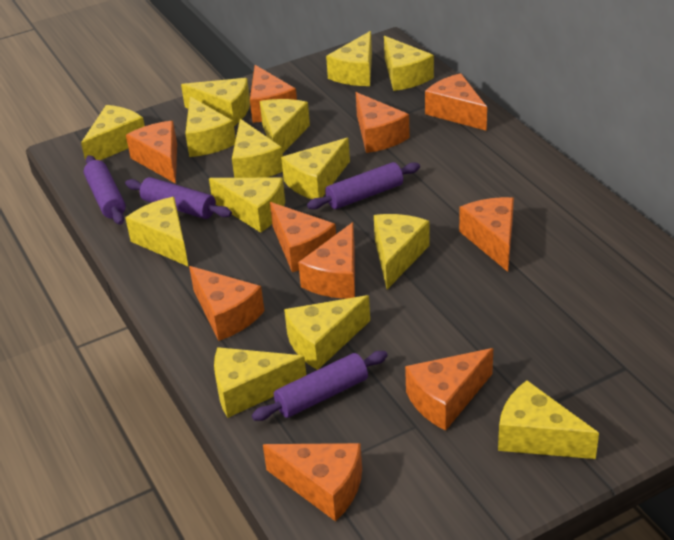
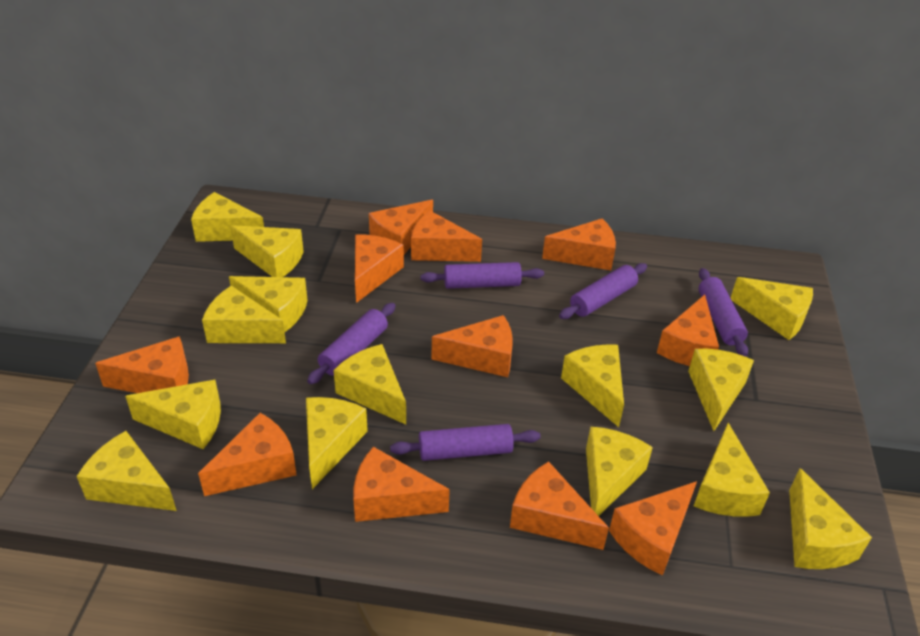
orange cheese: [126,121,177,184] [189,266,264,341] [250,65,297,123] [263,443,362,521] [270,202,336,272] [298,222,355,299] [356,92,410,153] [405,348,493,431] [425,73,487,131] [459,197,514,272] = 10 -> [95,336,189,393] [198,413,297,496] [353,447,450,522] [355,234,404,303] [369,200,433,254] [411,211,482,262] [431,315,513,377] [510,461,609,550] [542,218,616,270] [609,481,697,576] [657,295,719,366] = 11
purple rolling pin: [84,155,126,225] [125,177,232,219] [252,351,388,421] [307,162,420,209] = 4 -> [307,303,396,384] [390,424,541,461] [421,262,544,289] [559,263,647,319] [698,268,748,357] = 5

